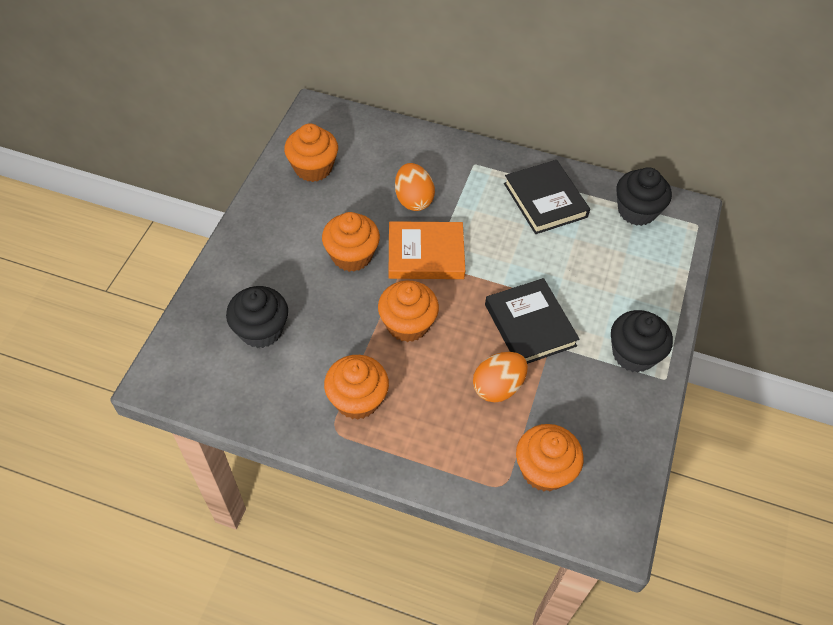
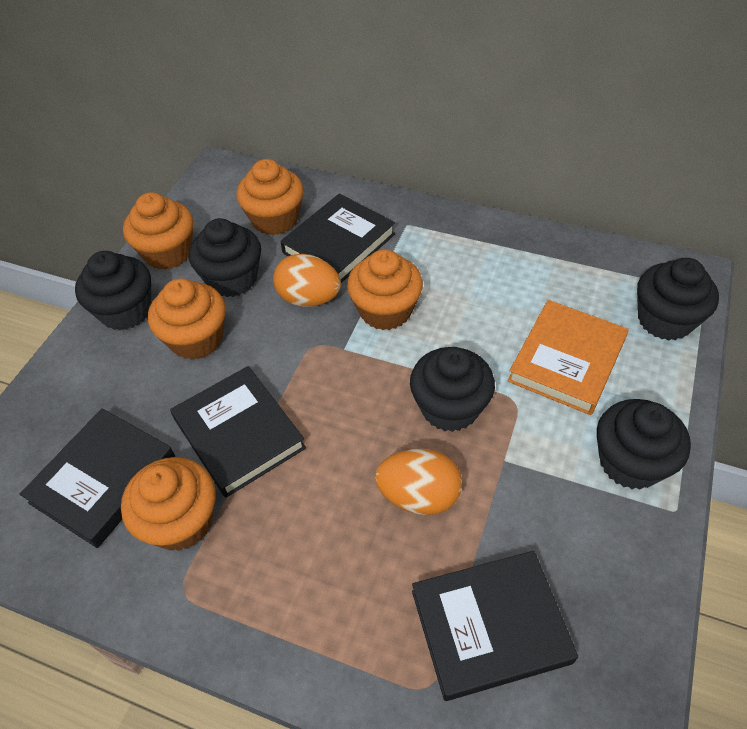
black book: [485,278,580,364] [504,160,590,234] = 2 -> [20,408,175,548] [170,366,306,498] [280,194,395,283] [412,551,578,701] = 4
black cupcake: [226,286,288,348] [611,310,673,373] [616,167,672,226] = 3 -> [75,251,151,330] [189,218,261,297] [410,347,495,432] [597,399,691,489] [637,258,719,340] = 5

